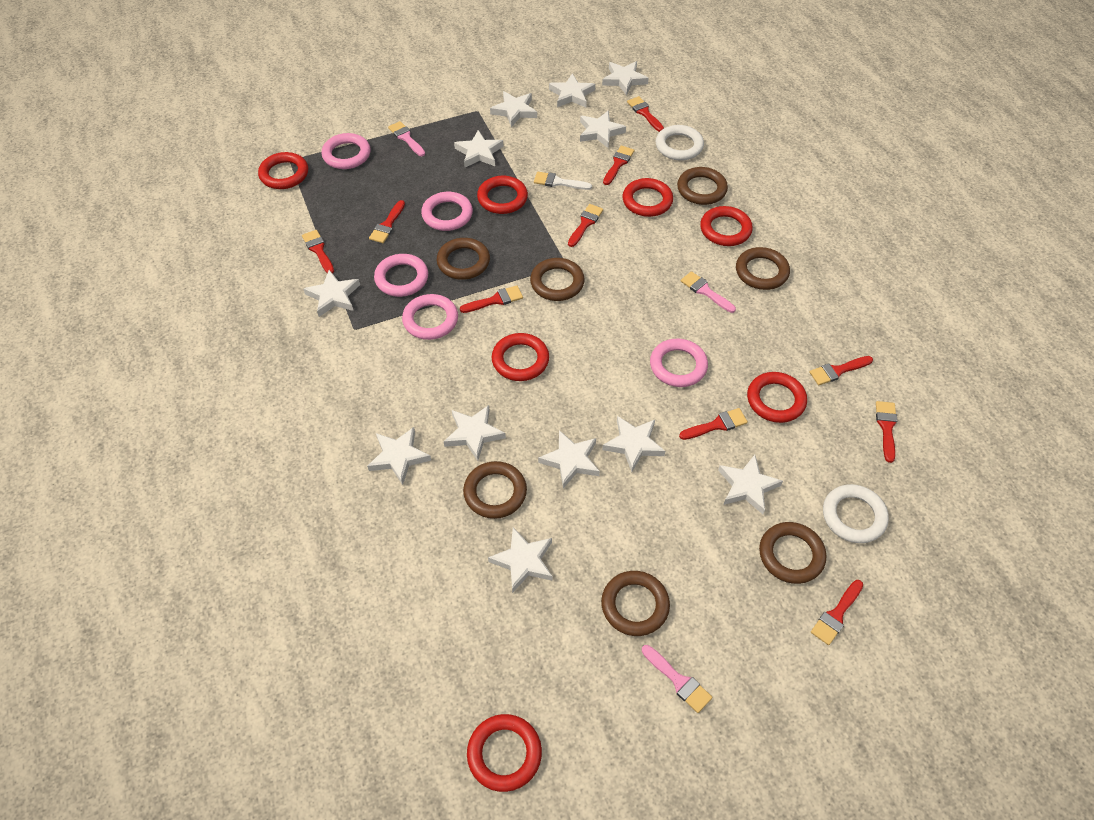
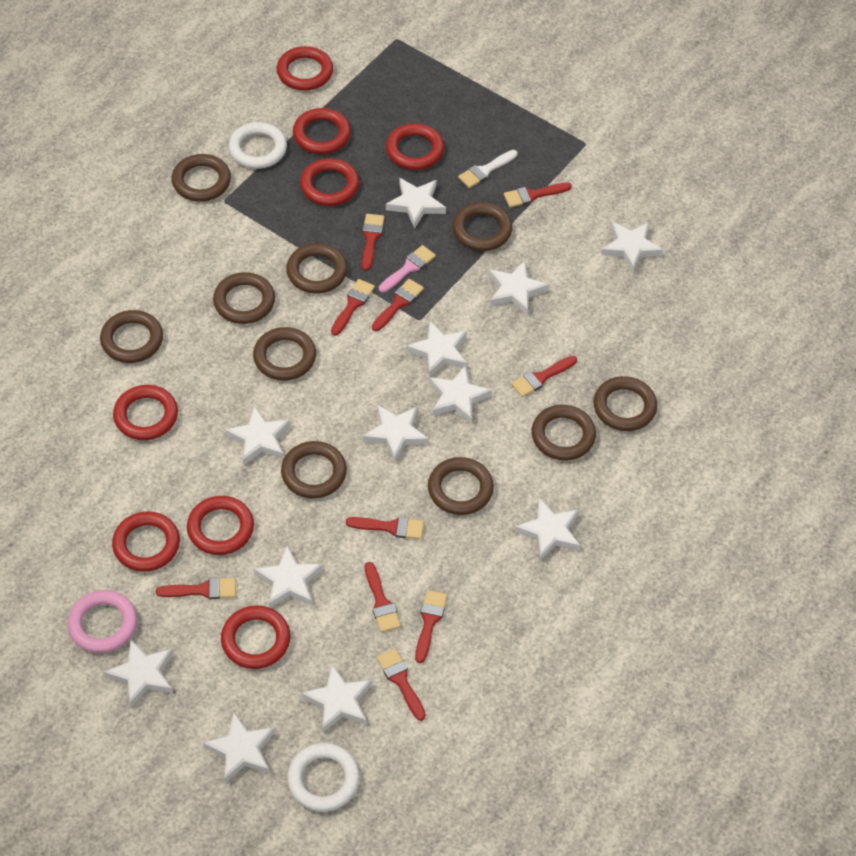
brown ring: [437,238,490,280] [463,461,527,519] [530,258,585,301] [601,571,670,636] [677,167,728,205] [736,247,790,290] [759,522,826,584] = 7 -> [100,310,163,363] [172,154,231,202] [213,272,275,324] [253,327,316,381] [281,441,347,498] [286,243,347,294] [428,457,494,515] [452,202,512,251] [532,405,596,461] [594,376,657,431] = 10
pink brush: [388,121,425,156] [642,645,713,713] [681,271,736,313] = 3 -> [379,245,436,293] = 1
pink ring: [322,133,370,169] [374,254,428,297] [402,294,458,340] [421,192,473,231] [650,339,708,387] = 5 -> [68,590,137,653] = 1
red ring: [258,152,308,189] [467,714,542,792] [477,176,528,214] [492,333,549,381] [622,178,673,217] [700,206,753,246] [747,372,807,423] = 7 -> [112,511,180,572] [113,385,178,440] [187,496,254,555] [221,605,290,669] [277,46,333,91] [293,108,351,154] [300,158,359,206] [386,123,444,170] = 8

